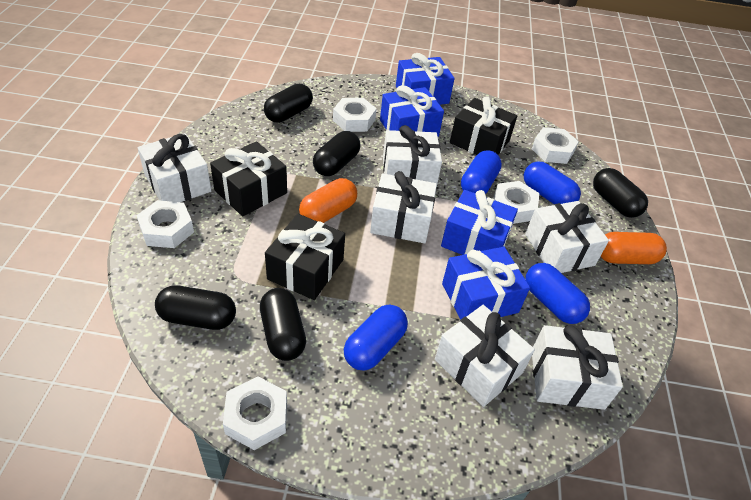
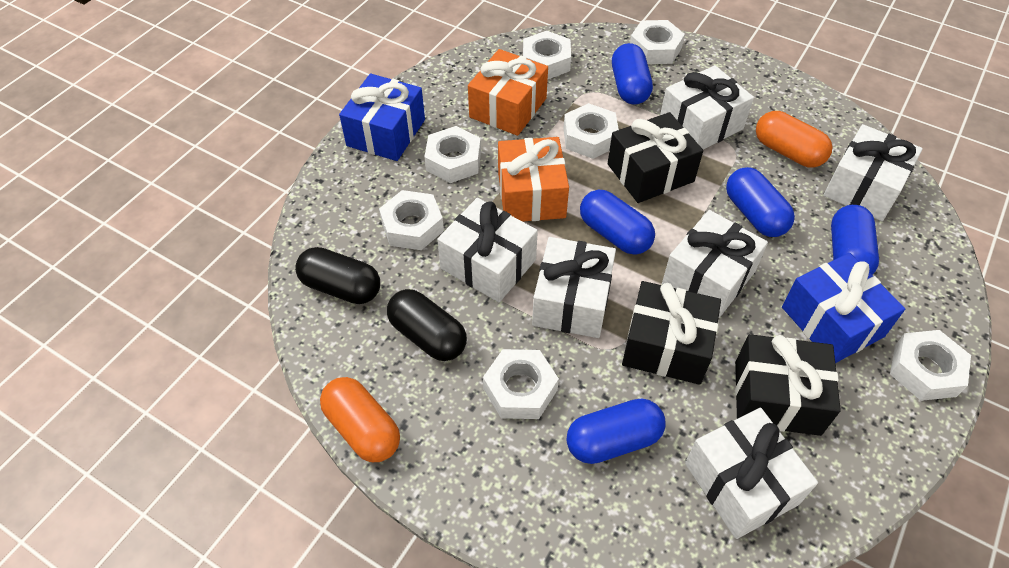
black capsule: [155,285,236,330] [260,288,306,361] [264,84,313,123] [313,131,361,176] [593,168,648,218] = 5 -> [295,247,380,304] [387,289,467,361] = 2
blue capsule: [344,305,408,370] [461,150,502,194] [524,162,581,204] [525,263,590,324] = 4 -> [567,399,665,464] [580,189,655,255] [612,43,653,105] [726,167,795,237] [831,205,879,275] = 5
blue gift: [380,85,444,137] [396,53,455,105] [441,190,518,255] [442,246,530,320] = 4 -> [339,74,425,161] [782,253,905,363] = 2
orange gift: none = 0 -> [468,49,548,136] [498,137,569,222] = 2
white nut: [136,200,194,248] [223,376,287,450] [333,98,377,132] [493,181,539,224] [532,127,579,164] = 5 -> [379,190,444,250] [424,126,481,183] [483,349,559,419] [523,31,571,79] [564,103,619,159] [630,20,685,64] [890,330,971,401] = 7

